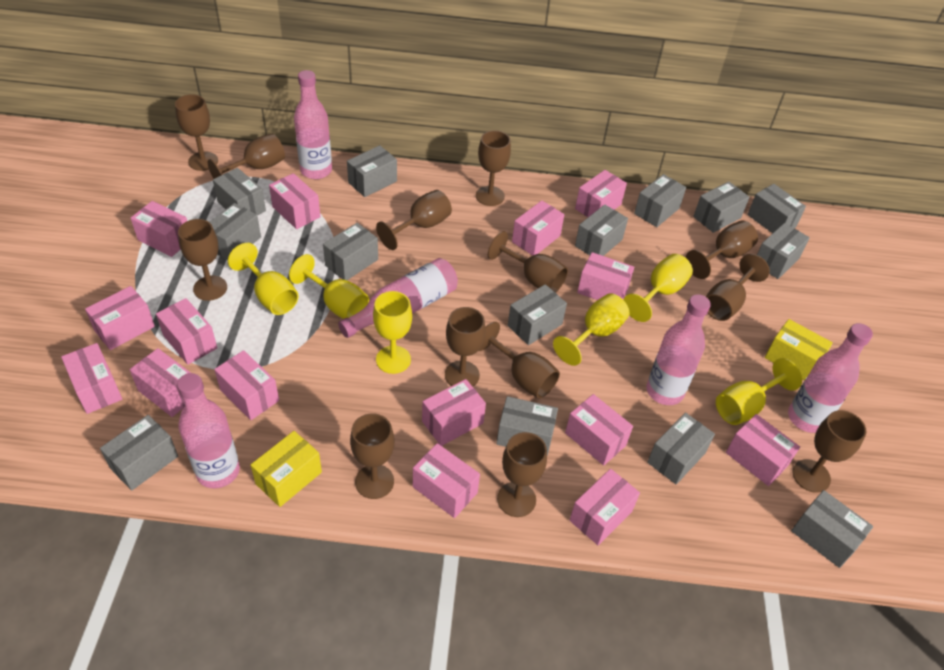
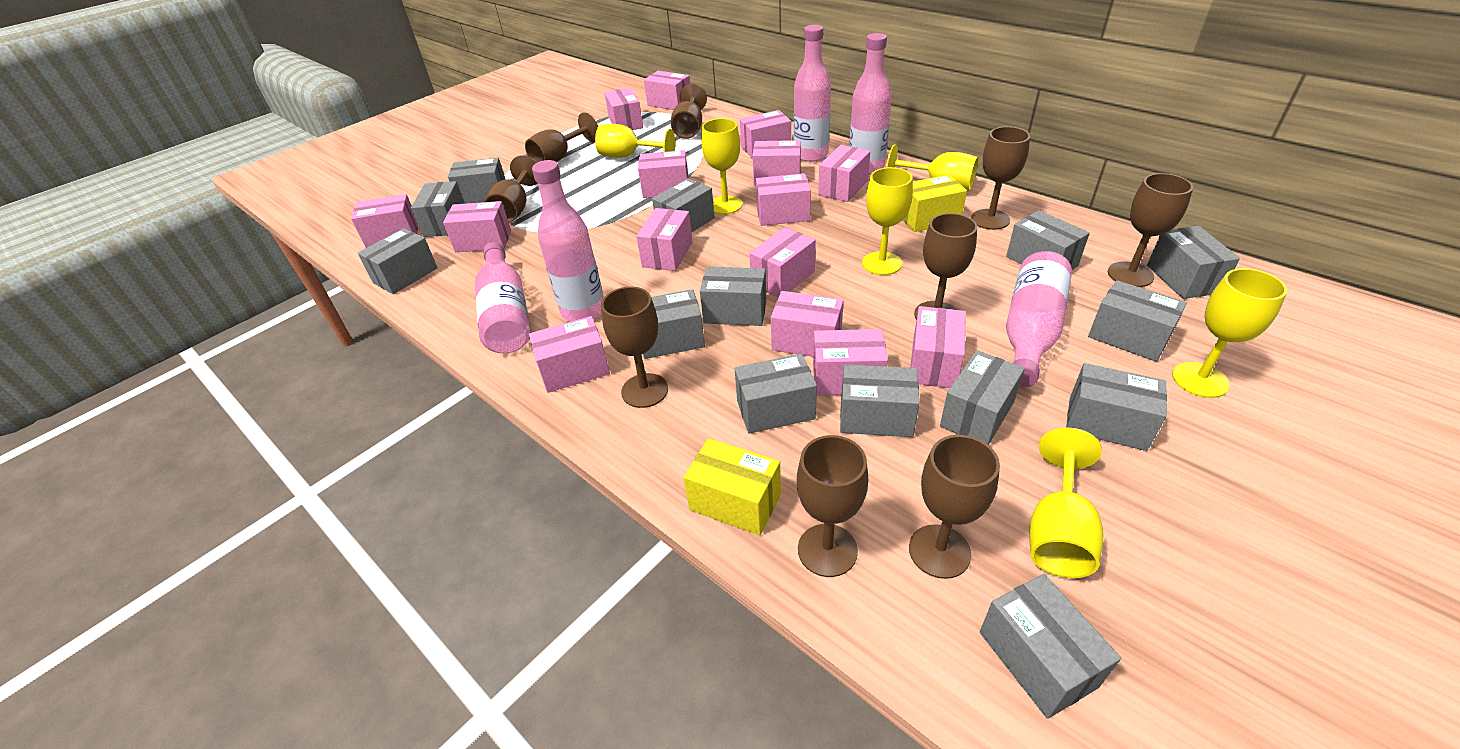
brown goblet: [175,94,218,171] [178,219,227,301] [207,134,285,179] [350,413,394,499] [376,190,452,250] [445,307,485,387] [476,130,511,206] [478,322,560,398] [488,231,568,293] [497,432,547,517] [685,221,758,279] [706,254,770,321] [793,410,867,493] = 13 -> [485,155,538,223] [525,112,598,162] [601,287,668,408] [671,84,707,139] [797,435,868,577] [909,435,1000,579] [914,213,977,320] [971,126,1030,230] [1108,173,1193,287] = 9

